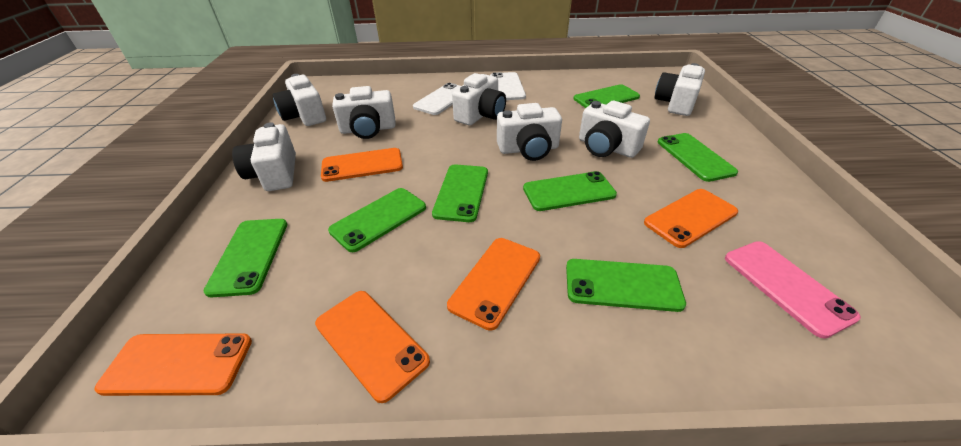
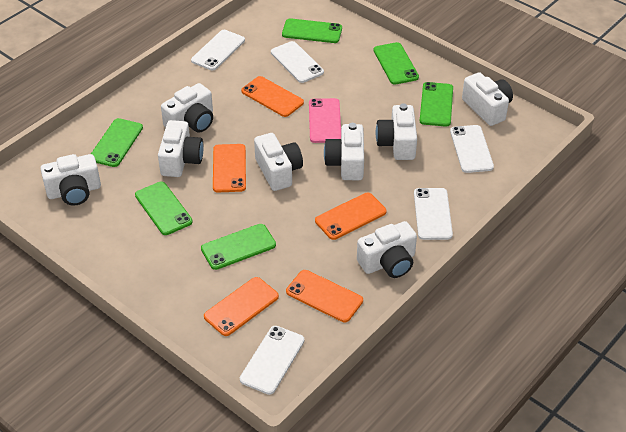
green phone: [204,219,287,297] [328,188,426,252] [432,164,488,222] [523,171,617,211] [566,259,686,312] [574,84,640,108] [658,133,738,182] = 7 -> [91,118,143,167] [135,182,193,235] [201,224,276,270] [282,18,342,43] [374,42,419,85] [420,82,453,127] = 6
white camera: [232,122,296,191] [272,74,326,126] [332,86,396,139] [452,73,506,125] [497,103,562,161] [579,101,650,158] [654,63,705,116] = 7 -> [41,154,101,206] [158,120,203,177] [161,83,213,133] [254,133,303,191] [324,123,364,180] [357,221,417,278] [376,103,417,160] [462,72,513,126] = 8
white phone: [413,83,461,115] [490,72,526,100] = 2 -> [191,30,245,71] [240,326,304,395] [271,41,324,83] [414,188,453,240] [450,125,494,173] = 5

